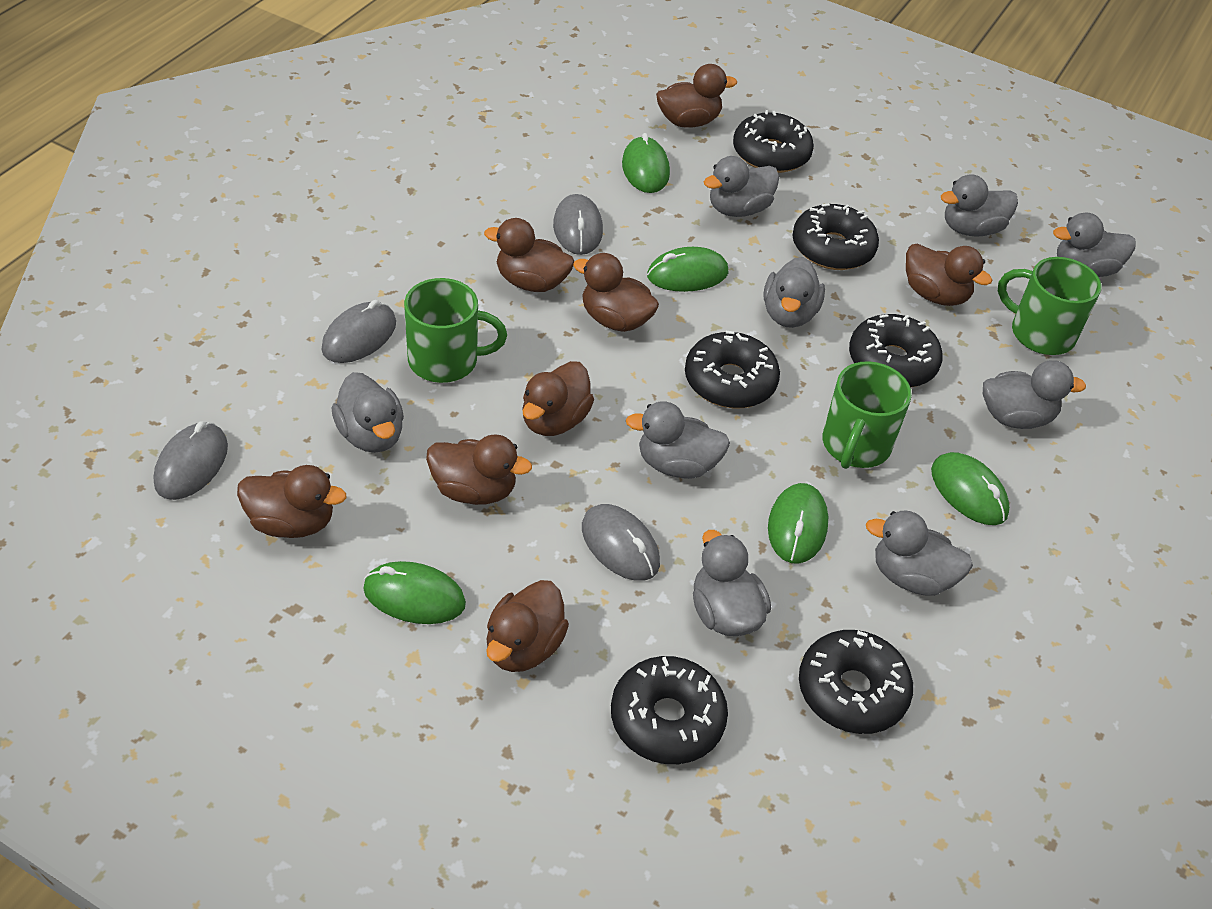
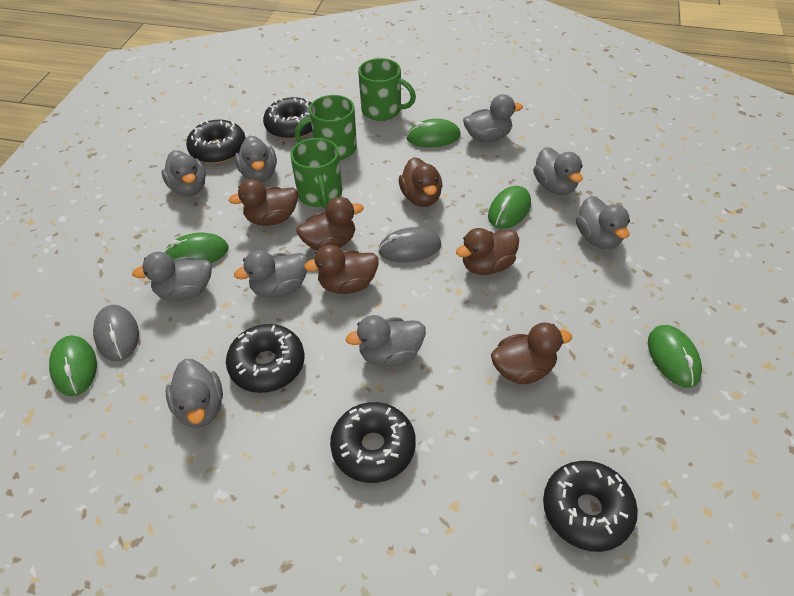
black donut: [611,656,728,764] [685,331,780,408] [733,110,814,173] [792,203,879,270] [799,630,913,734] [849,314,943,388] = 6 -> [186,120,246,164] [226,324,304,393] [263,97,312,140] [330,402,416,483] [543,461,638,552] = 5
brown duck: [237,465,346,538] [426,434,532,505] [484,218,574,292] [486,580,569,672] [522,361,594,436] [573,253,659,332] [656,64,737,128] [906,244,992,306] = 8 -> [228,179,298,226] [296,197,364,251] [304,245,379,294] [399,157,443,207] [456,228,519,275] [491,322,572,384] = 6
grey mouse: [154,422,228,500] [321,300,396,363] [553,194,603,255] [582,504,660,581] = 4 -> [93,305,139,362] [378,227,441,263] = 2

